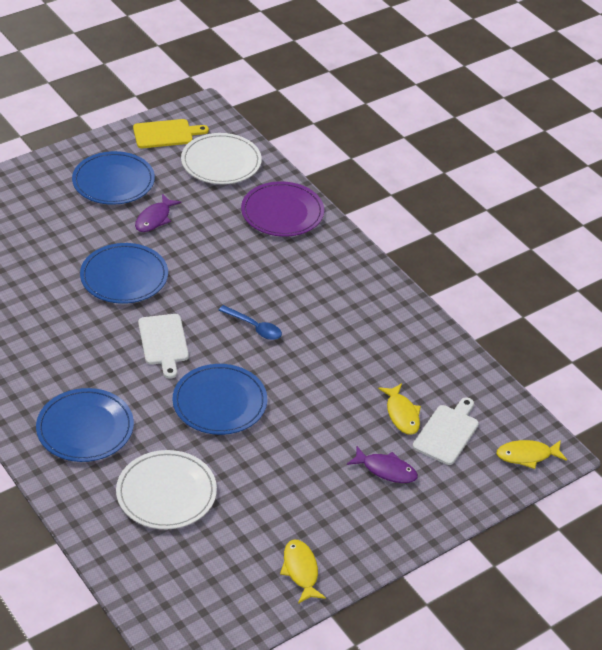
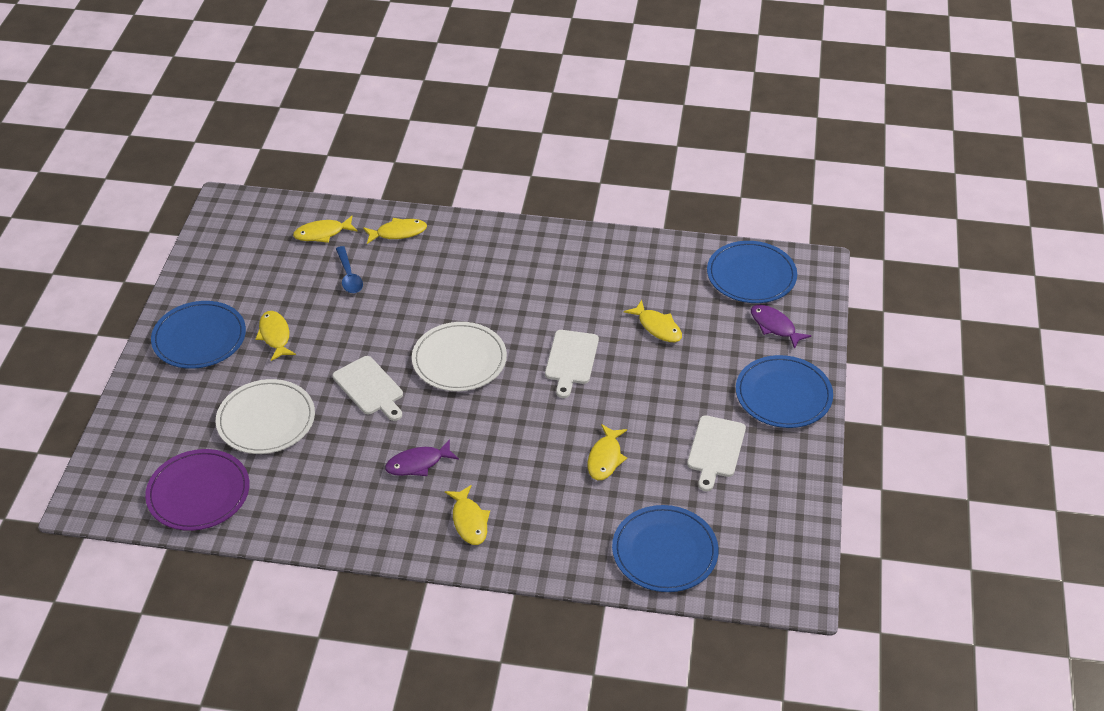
white cutting board: [138,314,189,379] [413,397,479,465] = 2 -> [332,356,403,421] [545,330,599,398] [687,415,746,491] = 3
yellow cutting board: [133,119,209,148] = 1 -> none = 0
yellow fish: [280,540,326,604] [378,383,421,435] [496,440,567,469] = 3 -> [255,311,296,361] [293,216,358,243] [363,218,427,244] [445,485,490,545] [588,424,627,480] [624,300,682,342] = 6

